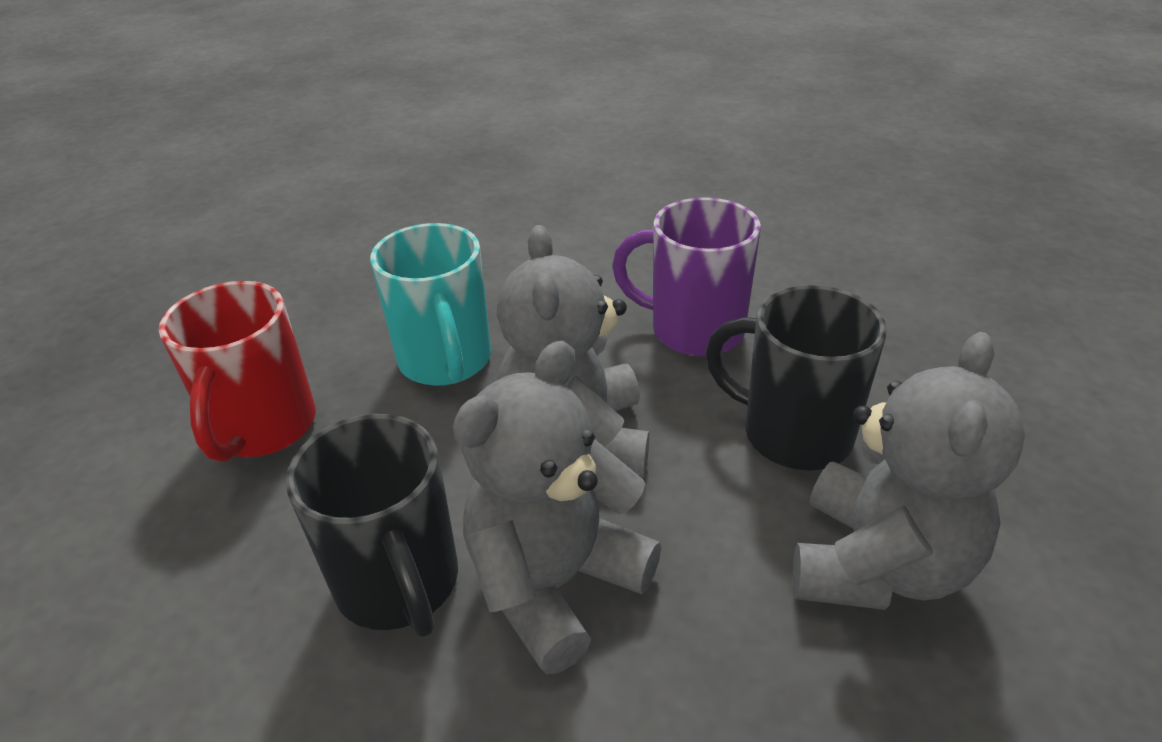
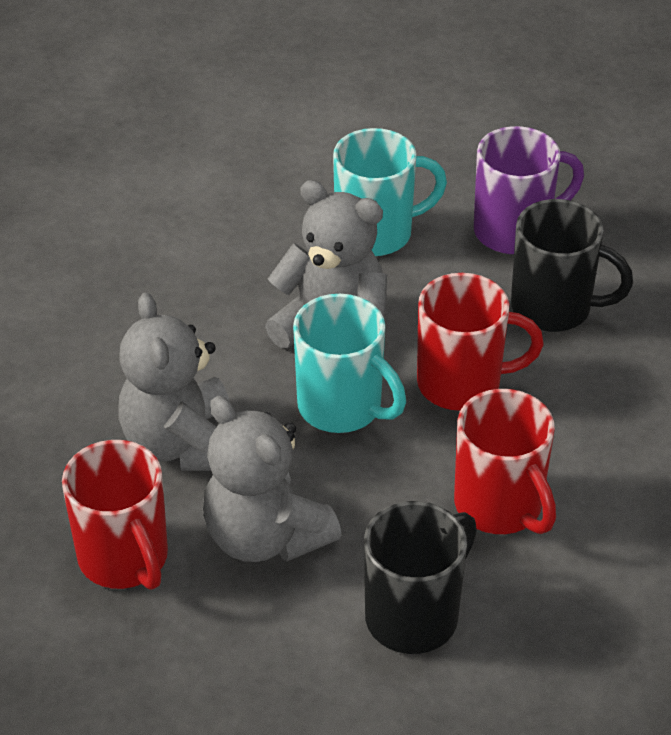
red mug: [159,281,316,462] = 1 -> [62,440,168,590] [417,273,544,411] [454,389,556,534] = 3
turquoise mug: [370,223,491,386] = 1 -> [293,294,406,433] [333,128,447,256] = 2

